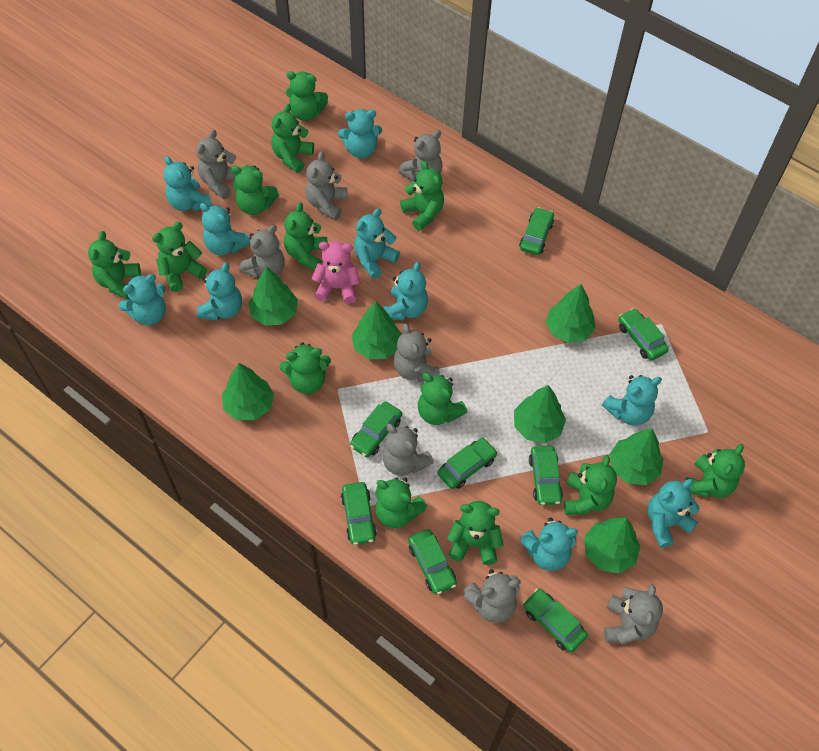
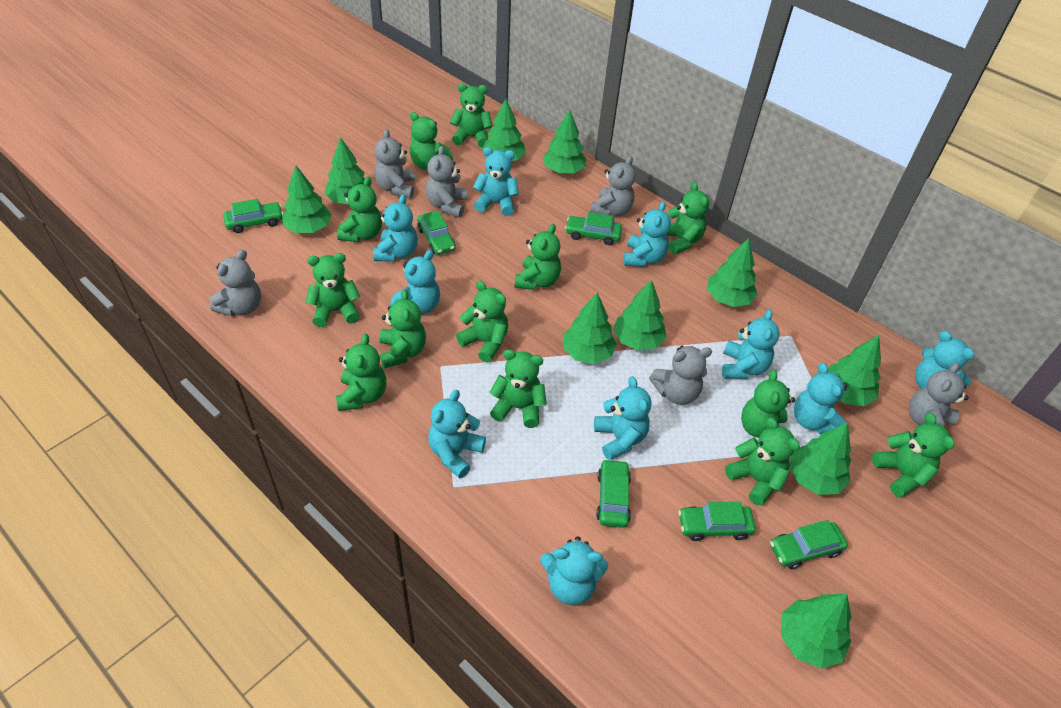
green car: [341,482,377,545] [350,401,402,457] [408,529,457,595] [438,438,498,489] [519,207,554,255] [523,588,588,652] [529,446,563,505] [618,308,669,361] = 8 -> [223,199,283,233] [417,211,456,255] [565,212,622,245] [596,459,631,528] [678,502,756,541] [770,520,848,569] = 6
green tree: [222,363,274,420] [248,266,298,326] [351,301,402,359] [514,385,566,443] [546,284,595,343] [584,517,640,574] [609,428,663,485] = 7 -> [282,165,332,233] [324,137,371,205] [482,98,526,161] [542,110,586,174] [563,292,617,364] [613,280,667,351] [707,238,758,307] [781,594,851,669] [789,422,851,495] [828,335,881,406] = 10
grey teddy bear: [196,130,236,199] [239,225,284,279] [305,152,347,220] [382,424,434,476] [394,324,440,382] [399,130,443,181] [463,569,521,623] [604,584,663,644] = 8 -> [210,249,261,316] [374,129,415,198] [426,146,467,217] [590,156,636,216] [649,346,712,405] [909,362,969,436] = 6
pink teddy bear: [312,241,360,304] = 1 -> none = 0

